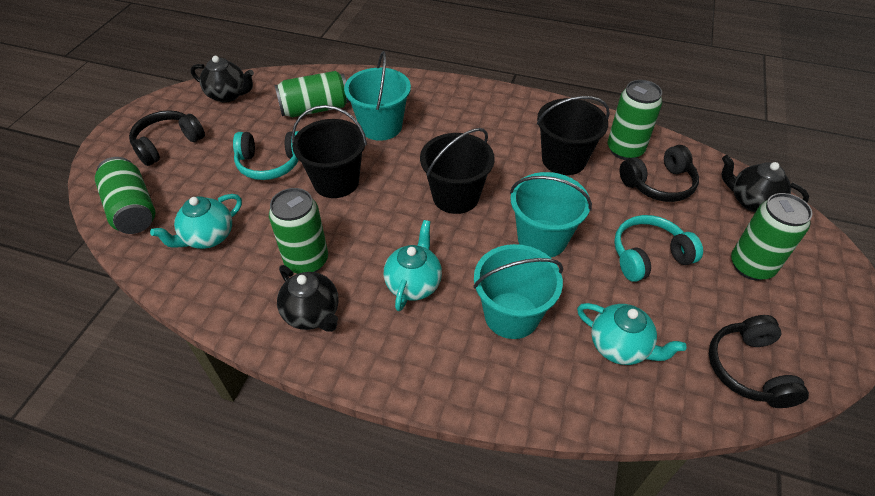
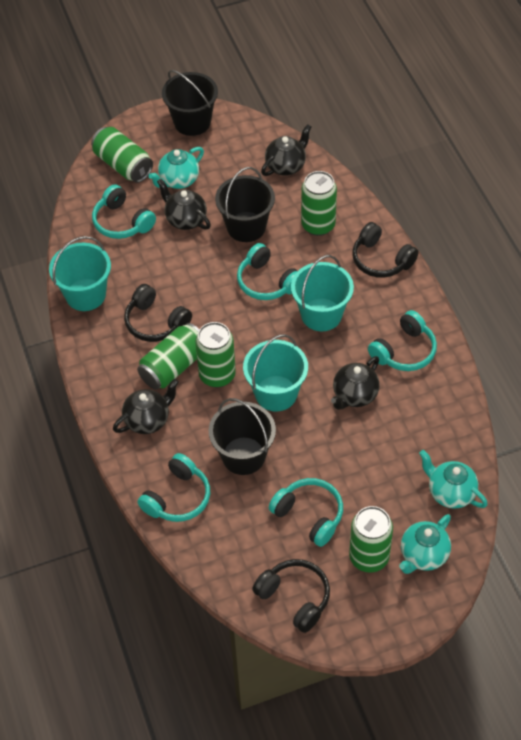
black teapot: [191,56,254,103] [277,265,339,332] [722,155,809,212] = 3 -> [113,379,179,434] [157,179,211,230] [261,124,311,176] [331,356,380,410] = 4
turquoise headphones: [233,131,299,180] [614,215,703,282] = 2 -> [92,184,156,239] [137,453,210,522] [237,243,297,300] [269,478,343,547] [368,310,437,371] = 5

